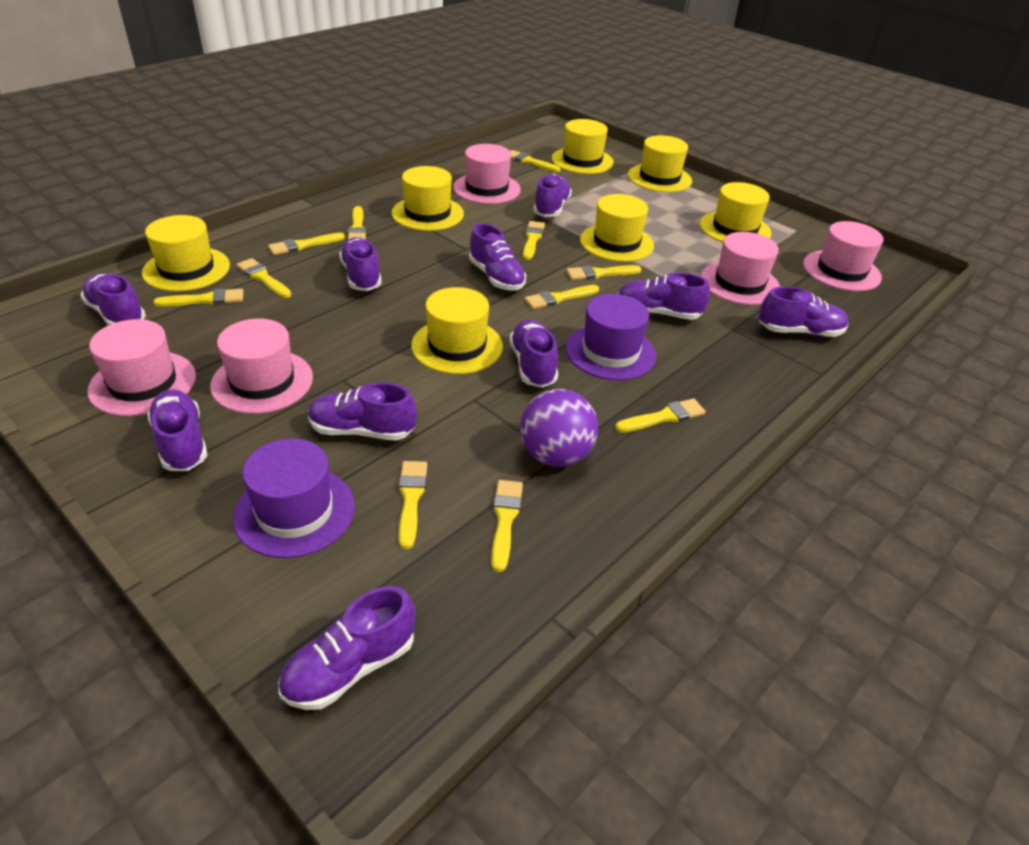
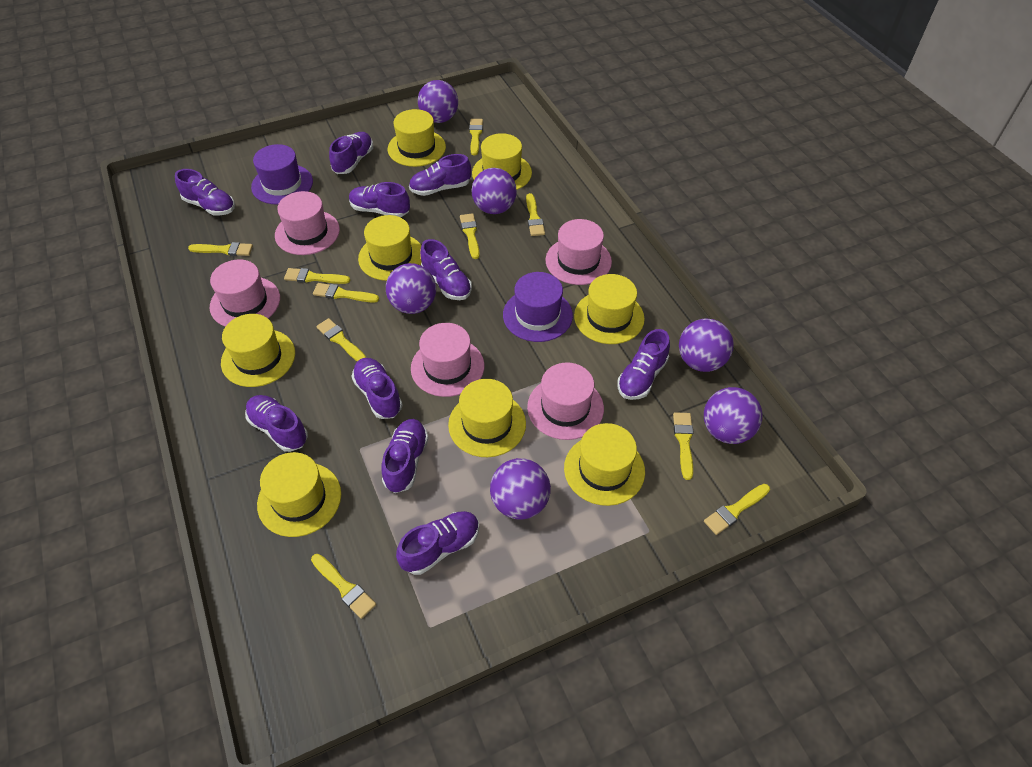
purple ball: [520,389,598,467] = 1 -> [386,263,436,314] [418,80,458,123] [471,168,517,214] [490,458,551,520] [679,318,734,372] [704,387,762,444] = 6
yellow brush: [153,289,243,307] [236,258,291,298] [268,233,345,255] [348,206,366,240] [399,461,427,549] [491,480,523,572] [510,150,560,172] [523,221,545,260] [524,285,599,309] [566,265,641,280] [615,398,706,433] = 11 -> [188,242,253,256] [284,268,350,284] [311,554,376,619] [313,283,379,302] [316,318,367,361] [460,213,480,259] [469,119,483,156] [526,193,545,236] [673,412,694,480] [704,484,770,535] = 10
yellow hat: [142,215,230,292] [391,166,464,231] [411,287,503,374] [552,119,614,174] [580,194,654,262] [628,135,692,192] [700,182,772,243] = 7 -> [221,314,295,387] [257,452,341,537] [358,215,422,281] [388,109,446,167] [448,379,526,457] [472,133,532,190] [564,423,645,506] [574,274,645,344] = 8

